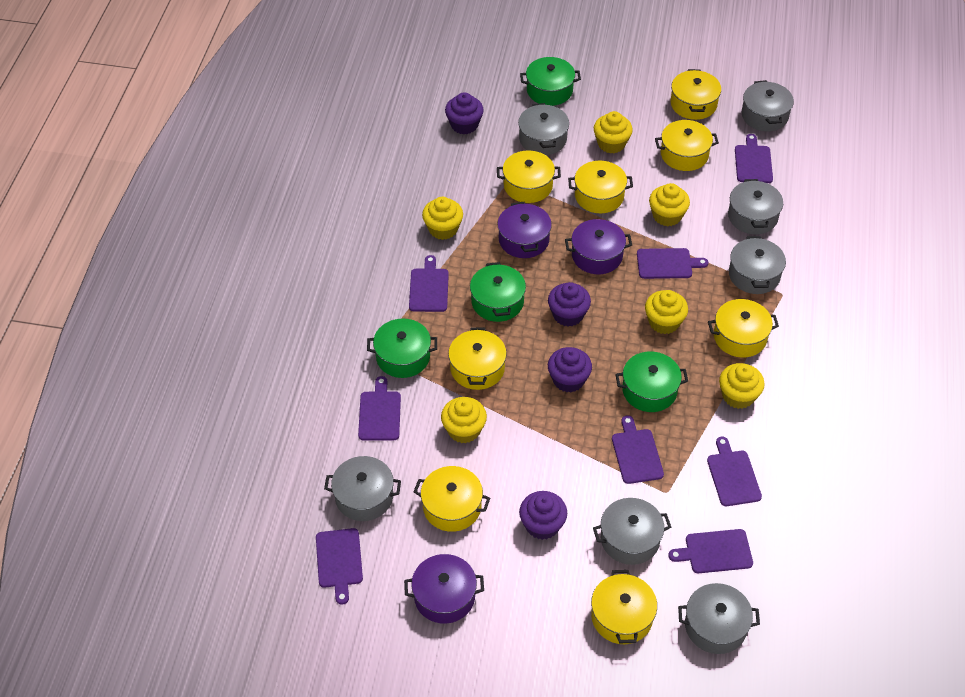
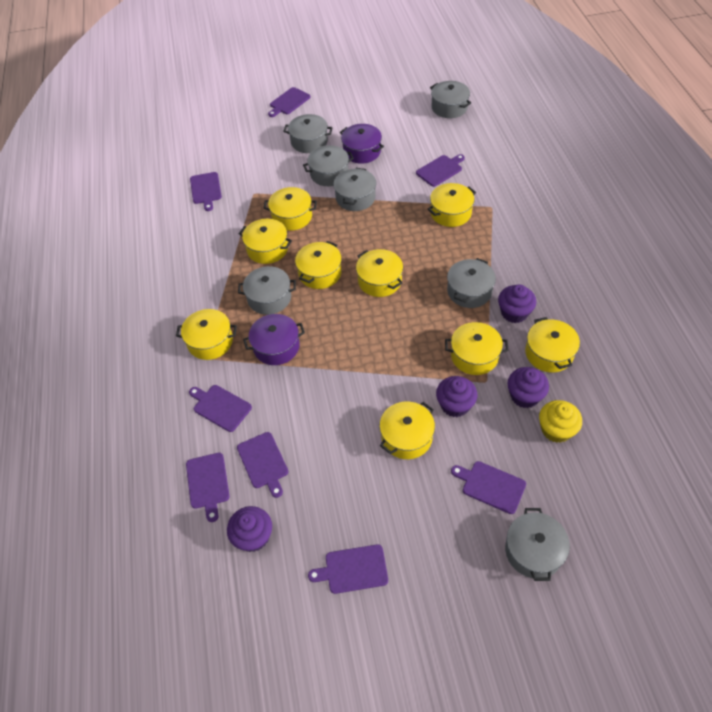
green pot: [367,319,437,378] [470,262,526,322] [520,57,581,106] [615,351,688,412] = 4 -> none = 0
purple pot: [404,554,484,624] [497,202,552,258] [565,219,632,274] = 3 -> [243,314,305,365] [340,124,384,164] = 2
yellow cupcake: [422,197,463,240] [441,397,487,443] [594,111,633,154] [645,290,688,334] [649,183,690,226] [719,363,765,409] = 6 -> [539,400,582,443] = 1
yellow pot: [414,466,490,532] [448,327,507,390] [497,150,561,203] [568,161,633,213] [591,570,657,644] [655,120,719,171] [670,69,721,120] [708,299,779,358] = 8 -> [176,309,237,360] [239,219,292,264] [263,187,317,231] [295,241,342,289] [356,249,403,297] [380,401,435,459] [428,183,476,227] [445,322,509,375] [525,317,580,372] = 9

